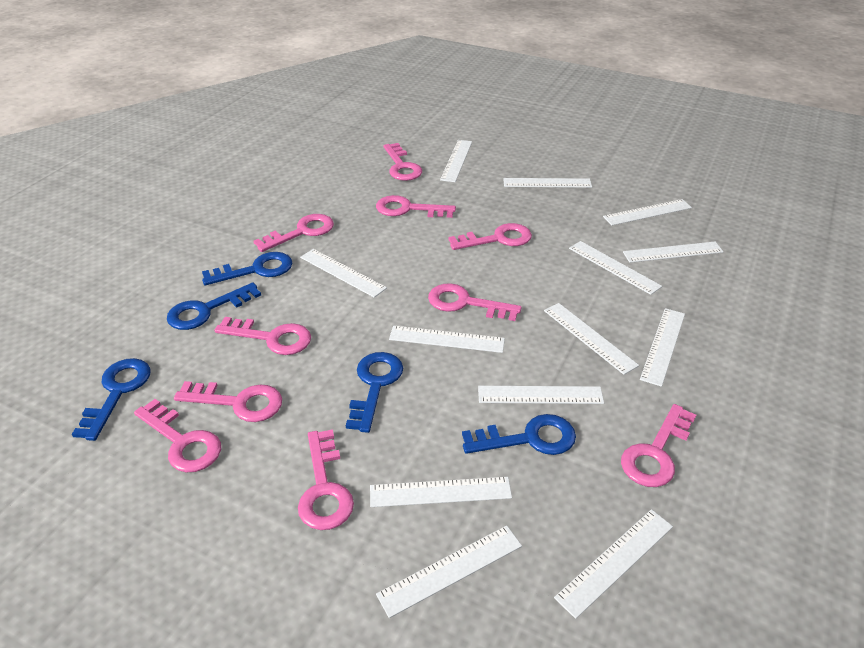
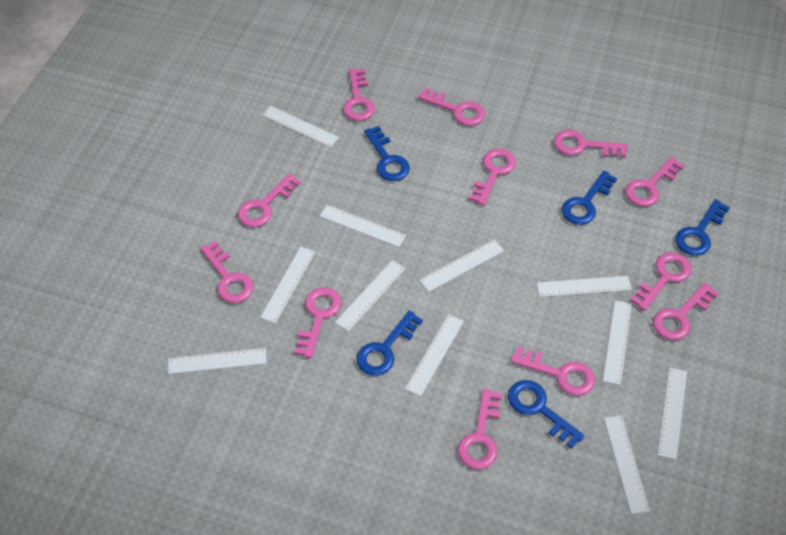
pink key: [134,399,221,472] [174,381,282,422] [214,317,311,355] [253,214,334,252] [298,429,354,530] [376,195,456,218] [383,143,422,181] [428,283,522,321] [449,223,532,250] [621,404,696,487] = 10 -> [200,241,254,303] [238,173,301,227] [294,287,342,358] [343,69,375,121] [418,88,485,126] [457,388,502,469] [469,149,516,205] [510,347,595,396] [554,130,628,158] [625,157,684,207] [630,252,692,311] [653,282,719,340] = 12
white ruler: [300,249,387,298] [370,477,512,507] [376,525,522,618] [389,326,505,353] [440,140,472,182] [478,386,604,404] [503,178,592,188] [544,303,639,375] [554,509,673,619] [569,241,662,295] [603,199,692,225] [623,242,724,263] [640,308,685,387] = 13 -> [168,348,267,374] [260,247,315,324] [262,106,339,148] [319,205,406,247] [335,260,405,331] [405,314,464,397] [419,240,504,292] [537,276,632,297] [603,300,632,385] [604,415,650,514] [657,367,687,460] = 11

